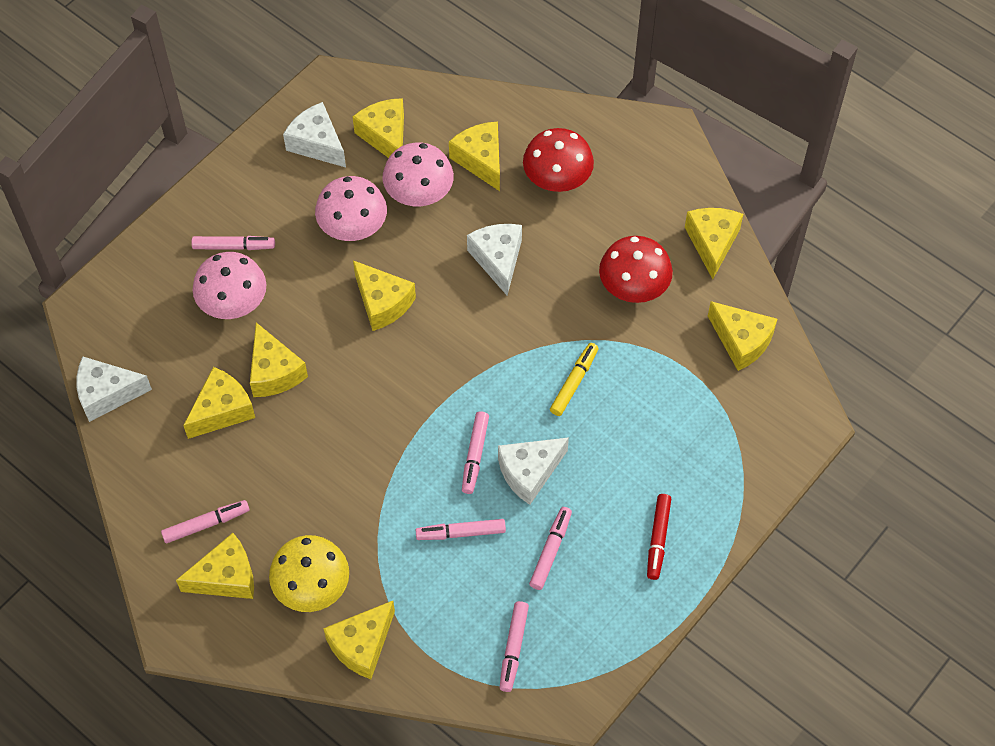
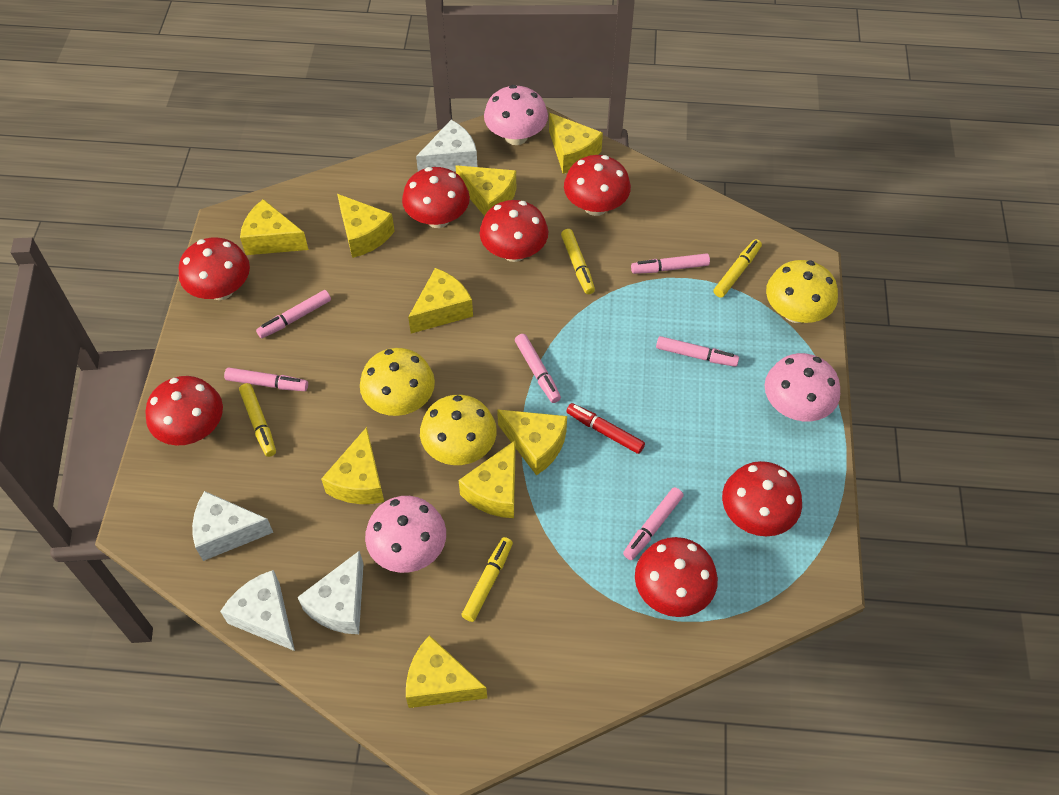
red mushroom: [523,128,594,192] [599,236,673,303] = 2 -> [145,376,223,445] [179,238,250,300] [402,167,470,228] [480,200,548,262] [564,155,631,216] [635,537,718,617] [722,461,802,536] = 7
yellow marker: [550,343,598,416] = 1 -> [239,383,276,457] [461,537,513,622] [561,229,595,294] [713,239,762,298] = 4
yellow mushroom: [269,535,349,612] = 1 -> [360,348,435,416] [420,395,497,465] [766,260,838,323] = 3

